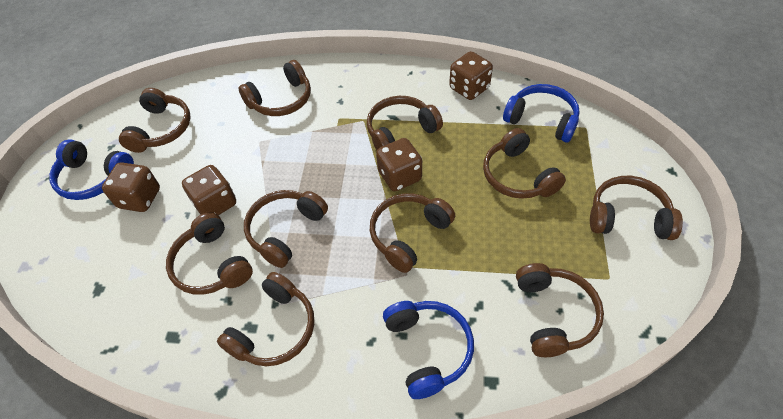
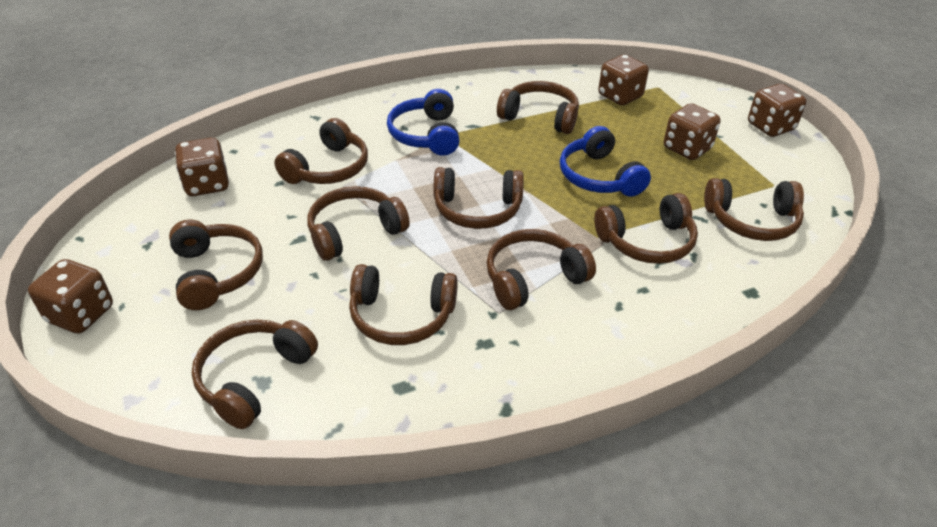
blue headphones: [49,139,134,200] [383,301,474,399] [503,84,580,142] = 3 -> [387,89,459,156] [560,126,651,197] = 2
brown dice: [102,162,160,212] [182,165,236,215] [376,138,422,191] [449,51,493,100] = 4 -> [28,259,113,334] [175,138,229,196] [598,55,649,105] [664,104,721,160] [748,84,806,137] = 5

